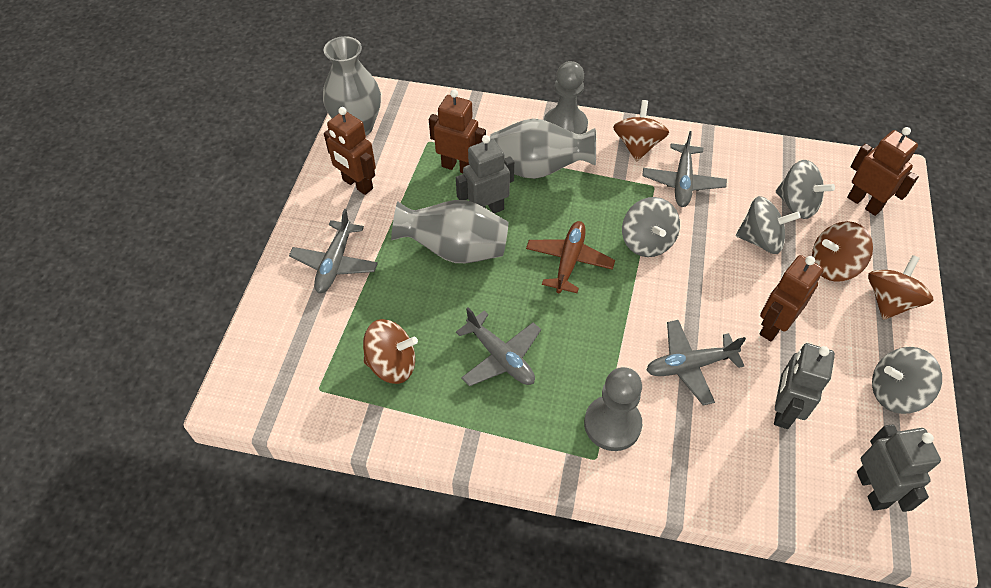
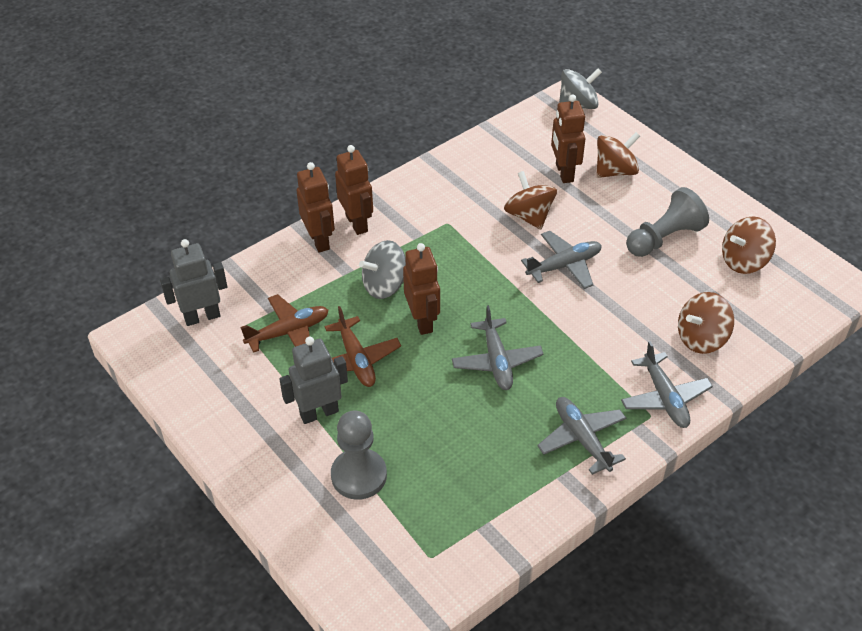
brown plane: [526,221,615,293] = 1 -> [240,294,328,353] [324,306,401,387] = 2
grey robot: [456,135,514,214] [774,343,835,429] [857,424,941,512] = 3 -> [160,239,227,326] [279,337,348,424] = 2
grey spinning top: [622,197,680,257] [736,196,801,254] [776,160,835,219] [872,347,942,414] = 4 -> [359,240,406,299] [559,68,602,109] = 2
grey vase: [323,36,381,136] [391,200,508,263] [490,119,596,179] = 3 -> none = 0

